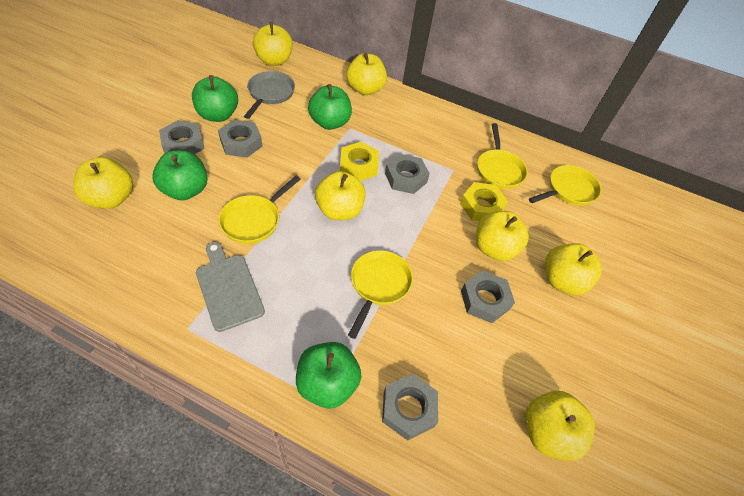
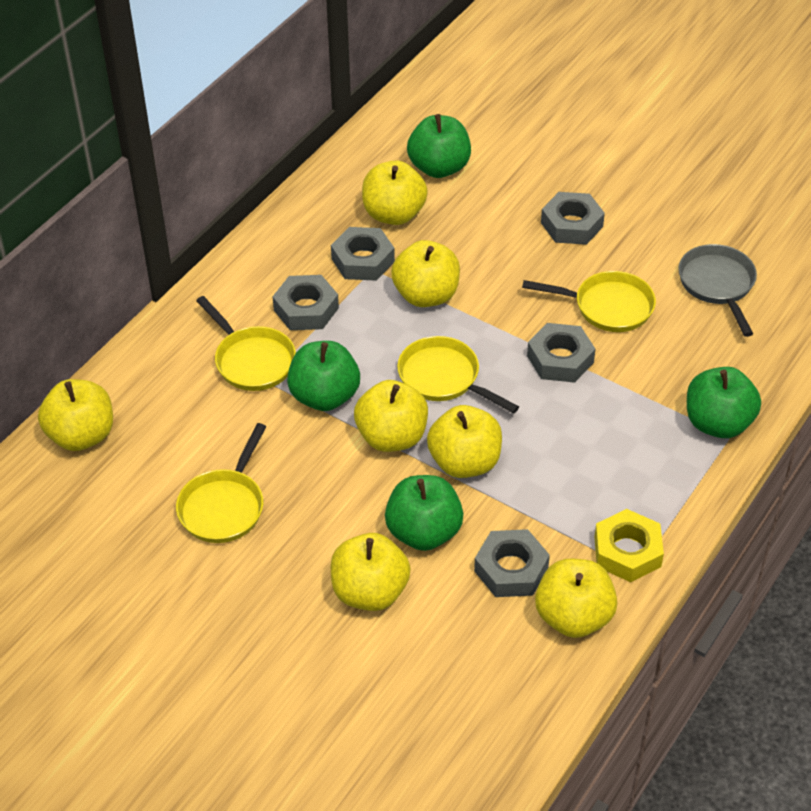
grey cutting board: [196,242,265,332] = 1 -> none = 0
yellow nut: [340,142,379,181] [460,182,508,221] = 2 -> [594,509,664,582] = 1

